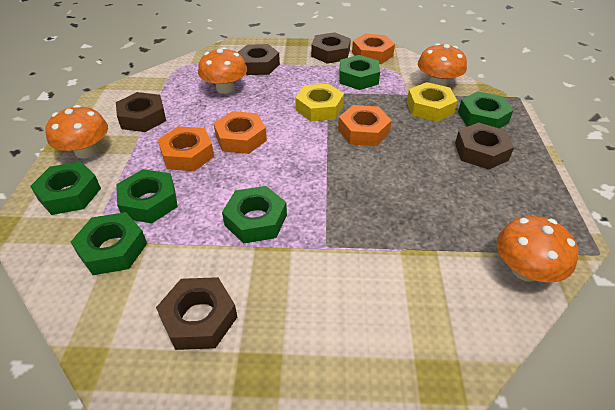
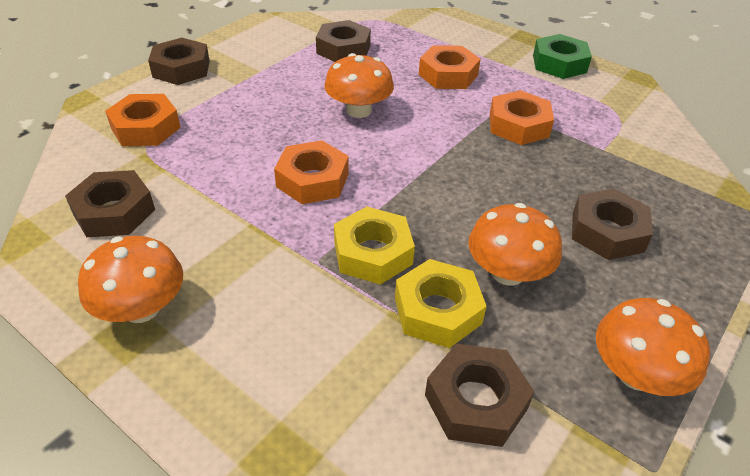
green nut: [30,162,101,215] [71,212,147,275] [116,169,178,223] [222,186,287,243] [339,55,380,90] [458,91,514,129] = 6 -> [533,34,592,79] = 1

